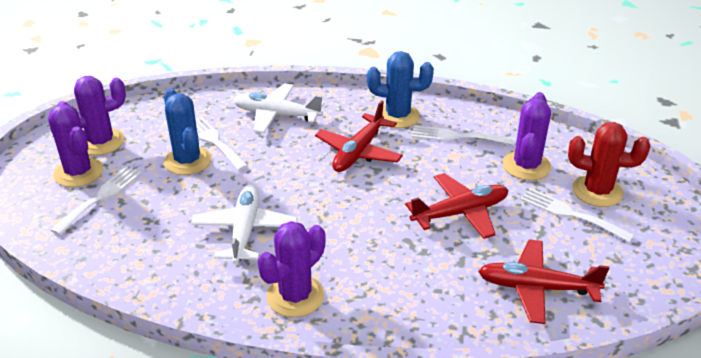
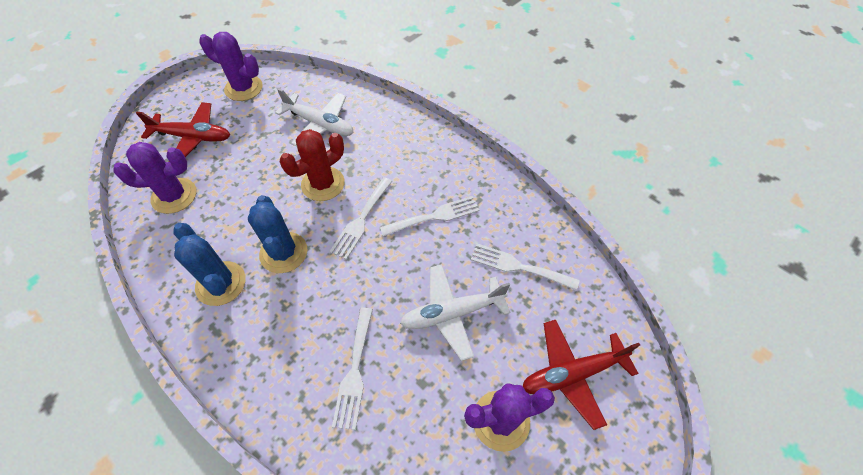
purple cactus: [48,104,103,187] [57,76,126,155] [257,221,326,317] [503,92,551,180] = 4 -> [114,142,196,214] [199,32,263,101] [464,383,555,452] = 3
red plane: [315,100,403,172] [405,173,508,239] [478,240,609,324] = 3 -> [136,102,230,162] [523,320,640,430] = 2

